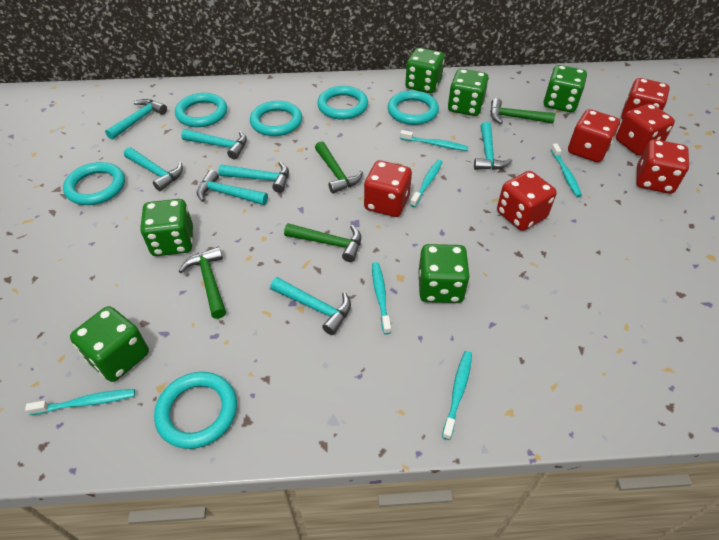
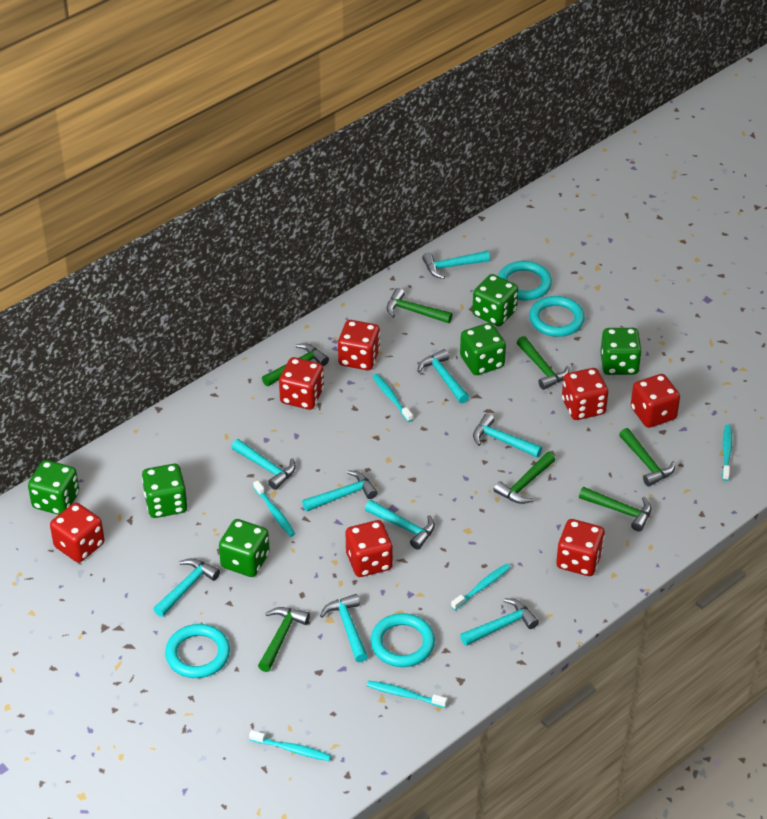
green hammer: [179,247,226,319] [284,223,361,262] [315,141,363,194] [490,98,555,124] = 4 -> [258,607,310,672] [262,343,329,386] [387,288,453,323] [494,452,555,504] [517,336,570,390] [579,487,651,532] [619,428,675,486] = 7
red dice: [364,160,412,217] [497,171,557,231] [568,109,620,163] [616,104,675,156] [621,78,670,120] [636,139,689,194] = 6 -> [50,503,105,563] [279,357,324,410] [338,320,380,370] [346,520,393,577] [556,519,605,576] [562,368,608,420] [631,374,680,428] = 7
turquoise hammer: [105,99,167,140] [124,147,183,191] [181,129,247,159] [197,170,268,205] [218,162,289,193] [270,277,351,335] [474,122,512,170] = 7 -> [154,558,220,617] [231,439,296,490] [302,470,378,511] [320,594,368,662] [365,500,435,550] [417,349,469,404] [422,251,490,279] [460,598,539,646] [473,414,542,457] = 9
turquoise ring: [63,162,125,205] [154,372,237,449] [175,93,227,127] [250,101,302,136] [317,86,368,120] [388,91,439,125] = 6 -> [165,624,230,678] [370,613,435,667] [498,261,552,300] [529,296,585,337] = 4

